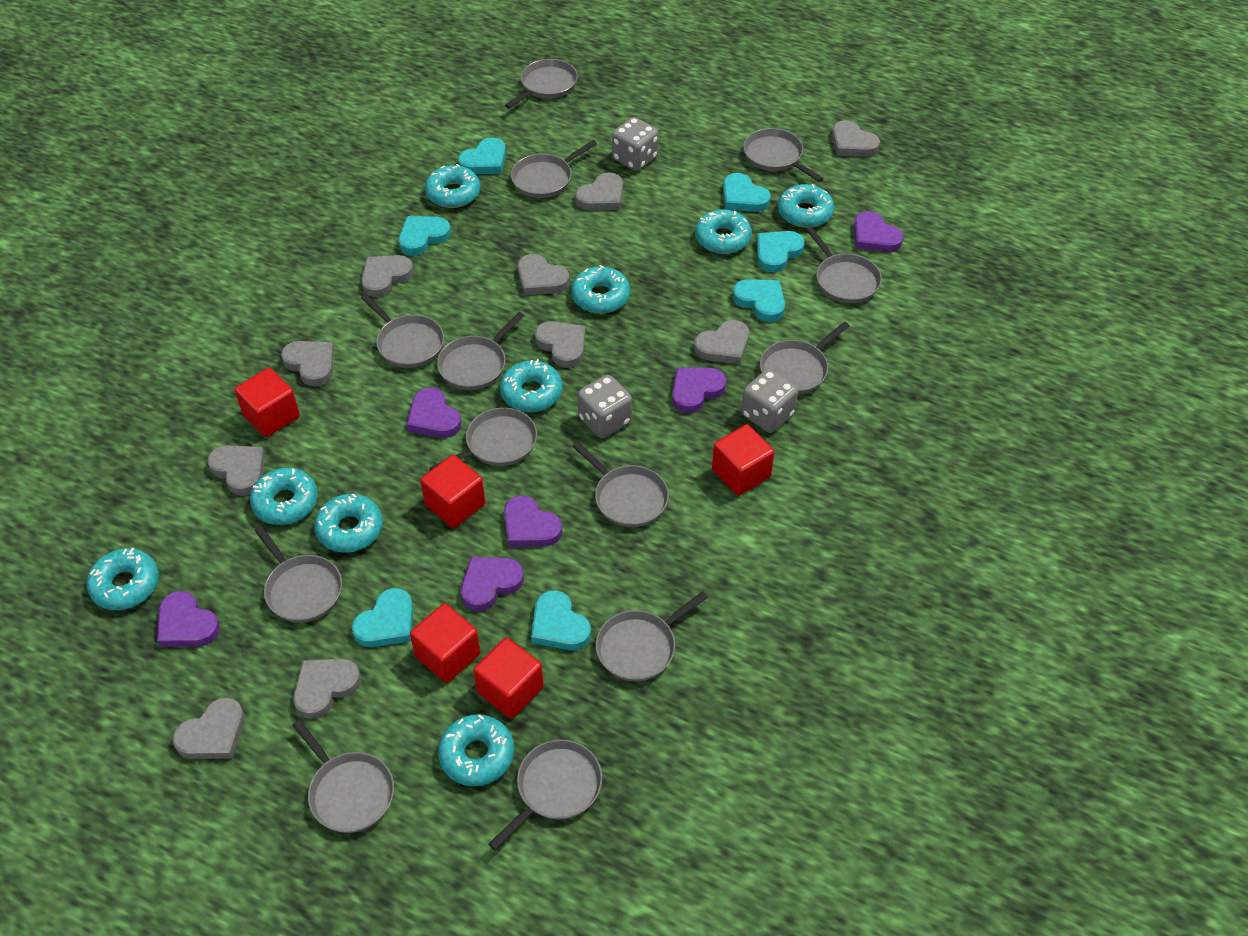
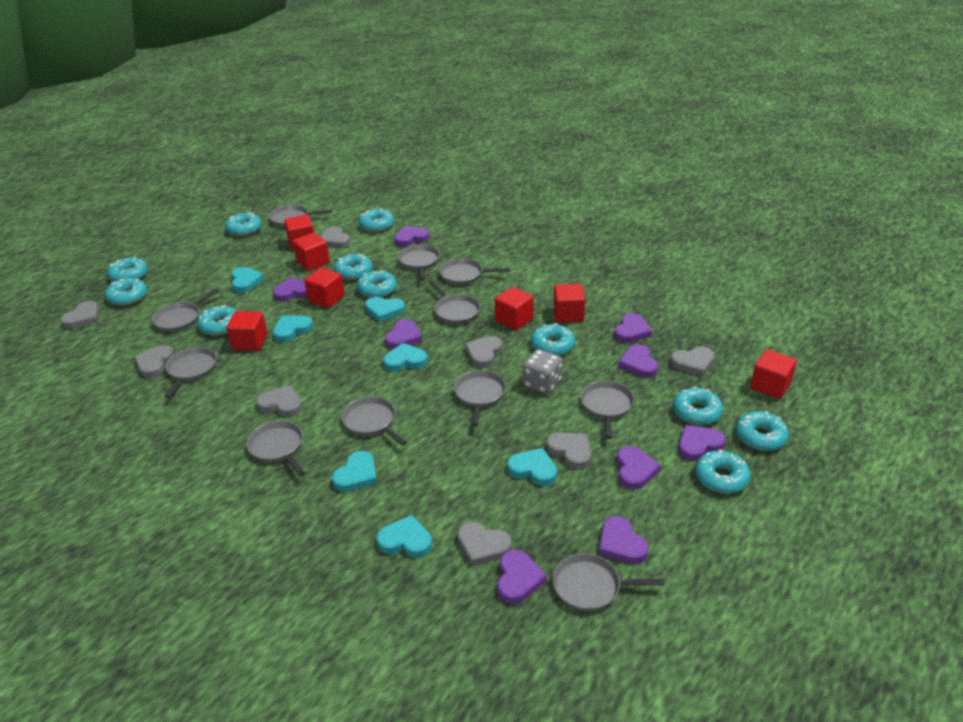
grey dice: [577,375,632,438] [612,117,659,171] [741,369,798,433] = 3 -> [523,349,562,394] = 1
grey heart: [173,697,245,759] [208,445,265,496] [281,341,334,386] [293,659,361,719] [361,255,414,297] [518,254,569,295] [535,321,586,368] [575,172,623,211] [694,320,749,364] [832,120,880,157] = 10 -> [60,301,99,329] [134,345,174,378] [256,385,302,417] [321,226,351,248] [457,522,512,566] [465,336,503,368] [546,432,591,469] [670,347,715,377] = 8
grey pan: [254,526,342,623] [292,720,394,833] [361,294,444,368] [430,408,537,470] [437,312,525,390] [489,739,602,850] [505,59,578,109] [511,140,597,198] [572,442,669,527] [596,591,708,682] [743,128,824,182] [760,322,850,394] [806,227,882,303] = 13 -> [152,288,219,332] [165,347,217,398] [246,421,305,476] [269,205,332,227] [341,396,407,446] [398,245,440,280] [429,280,480,324] [439,258,510,285] [454,370,506,426] [552,553,665,611] [580,381,634,439] = 11
purple heart: [157,591,220,647] [406,388,462,438] [461,556,524,611] [504,495,562,547] [672,367,726,413] [854,211,903,252] = 6 -> [273,277,307,302] [385,319,422,349] [395,226,429,247] [497,550,547,604] [599,516,649,564] [614,313,652,343] [617,446,661,490] [618,344,658,378] [678,425,726,461] = 9
red cube: [234,368,300,437] [410,603,481,683] [420,455,485,528] [473,638,544,719] [712,424,774,496] = 5 -> [226,311,268,351] [284,215,314,250] [293,233,330,271] [304,267,345,308] [495,287,534,330] [554,284,585,323] [750,349,797,399] = 7
turquoise donut: [87,547,159,610] [250,468,318,525] [314,494,383,553] [425,164,480,208] [438,714,514,786] [500,359,563,412] [571,265,630,314] [695,209,752,254] [778,184,834,228] = 9 -> [105,278,147,306] [107,257,148,282] [197,305,237,336] [225,212,261,236] [334,253,372,280] [357,270,397,298] [358,208,394,232] [531,323,575,356] [673,387,723,425] [695,449,751,494] [736,411,789,451] = 11

